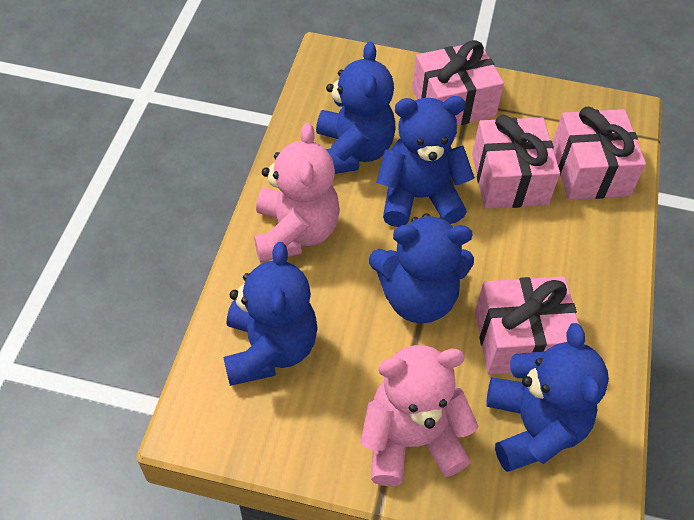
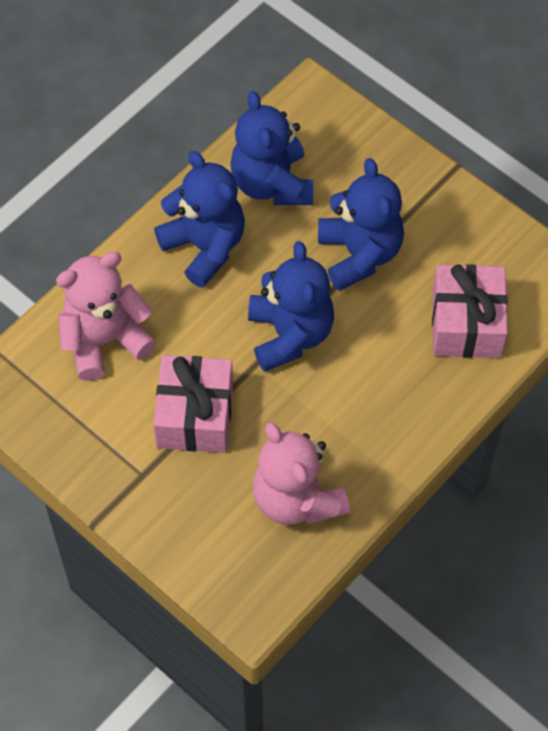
blue teddy bear: [224,242,318,386] [316,42,396,174] [369,213,474,323] [376,96,475,227] [486,323,609,472] = 5 -> [154,151,245,288] [230,91,313,205] [248,241,334,372] [318,158,404,291] = 4
pink gift: [412,40,504,125] [472,115,560,209] [475,276,579,375] [552,107,646,200] = 4 -> [153,355,233,453] [432,264,508,358] = 2

